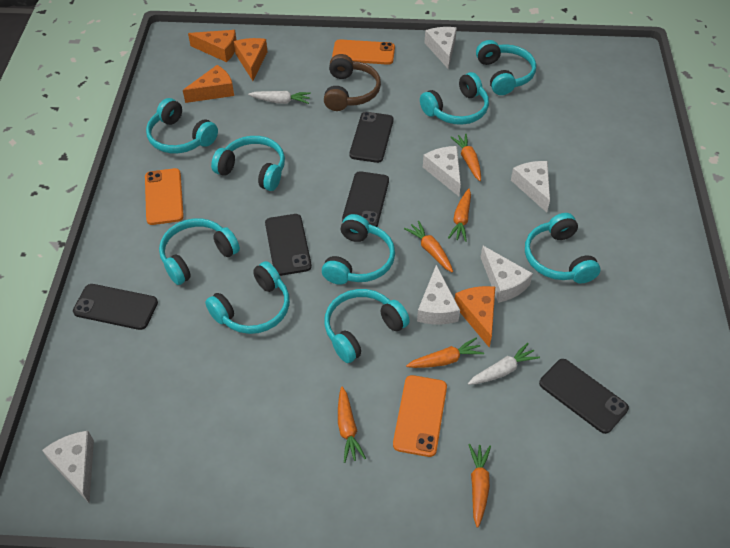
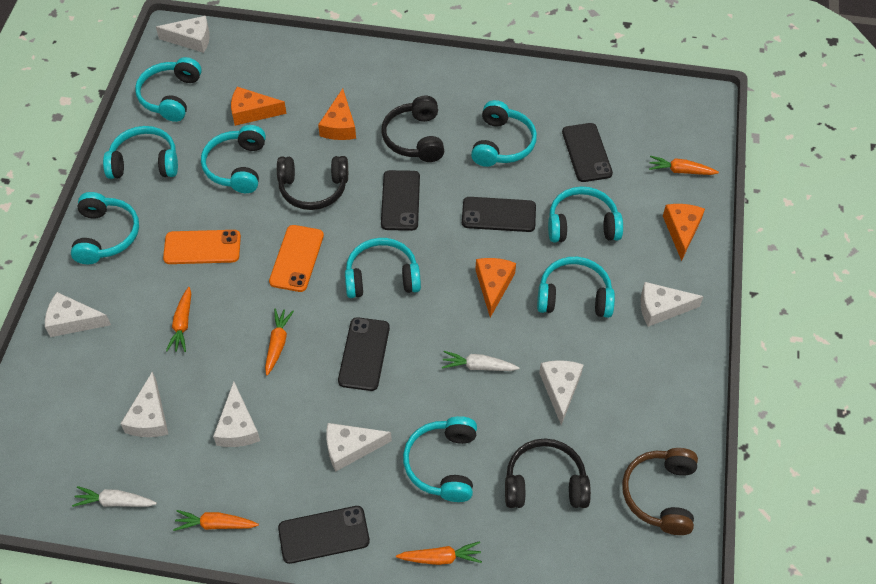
black headphones: none = 0 -> [277,156,348,210] [381,96,444,162] [505,438,591,508] = 3
orange carrot: [338,386,366,463] [404,221,453,272] [406,338,484,368] [448,189,471,242] [451,134,481,181] [469,444,491,528] = 6 -> [166,287,191,352] [173,510,259,531] [265,308,294,376] [396,541,482,565] [649,156,719,175] = 5
orange phone: [145,168,184,225] [332,39,395,65] [393,375,447,457] = 3 -> [163,230,241,264] [269,225,324,292] = 2
white cheese: [42,431,94,503] [417,265,460,324] [423,146,461,196] [424,27,457,69] [481,246,533,303] [511,161,550,213] = 6 -> [45,292,111,337] [120,371,168,437] [156,16,210,53] [213,382,260,447] [326,423,392,471] [539,360,583,425] [641,282,704,327] = 7

